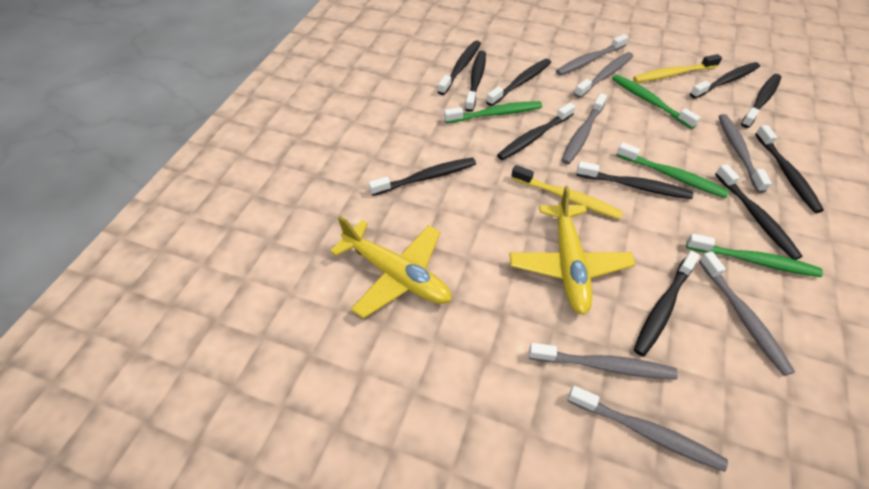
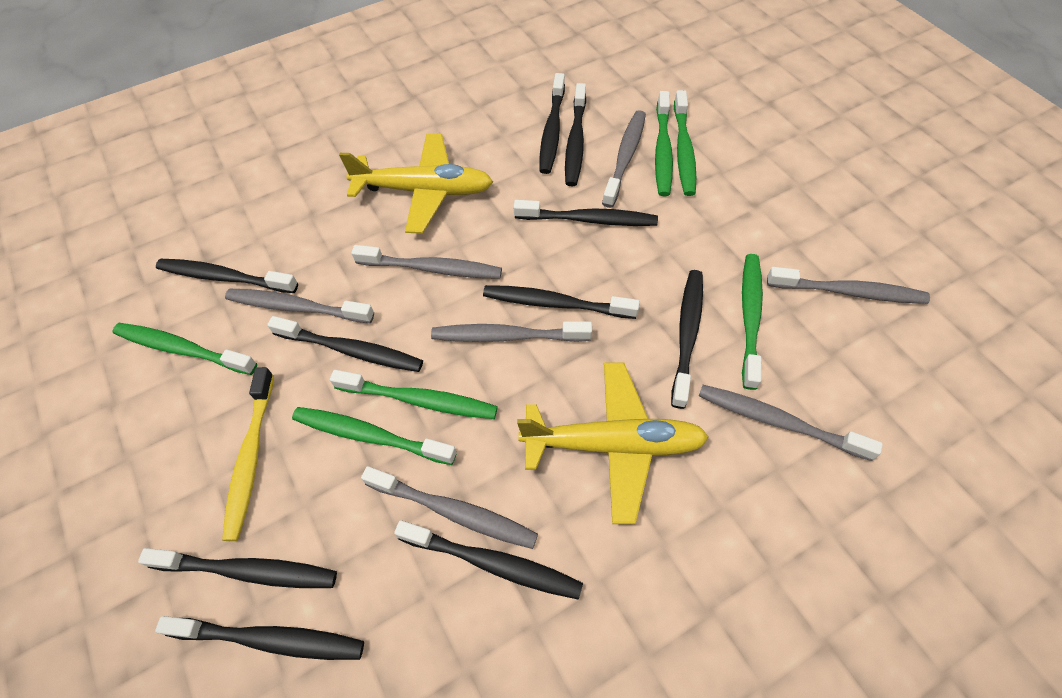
black toothbrush: [368,158,476,196] [438,40,481,95] [465,50,486,112] [486,59,551,106] [497,103,575,160] [576,161,693,199] [633,251,700,356] [690,62,760,99] [715,164,803,260] [741,74,781,128] [755,125,824,213] = 11 -> [138,548,337,588] [155,616,364,660] [156,259,298,293] [267,316,423,372] [394,520,583,600] [483,285,640,319] [514,200,658,226] [539,73,565,174] [565,83,586,186] [671,270,703,409] = 10
green toothbrush: [444,101,542,123] [612,74,701,129] [616,142,729,198] [686,233,823,277] = 4 -> [112,323,257,375] [292,407,457,465] [330,370,498,419] [655,91,673,196] [674,90,696,196] [742,254,763,390] = 6
yellow toothbrush: [511,165,623,220] [633,54,722,83] = 2 -> [222,367,274,541] = 1

